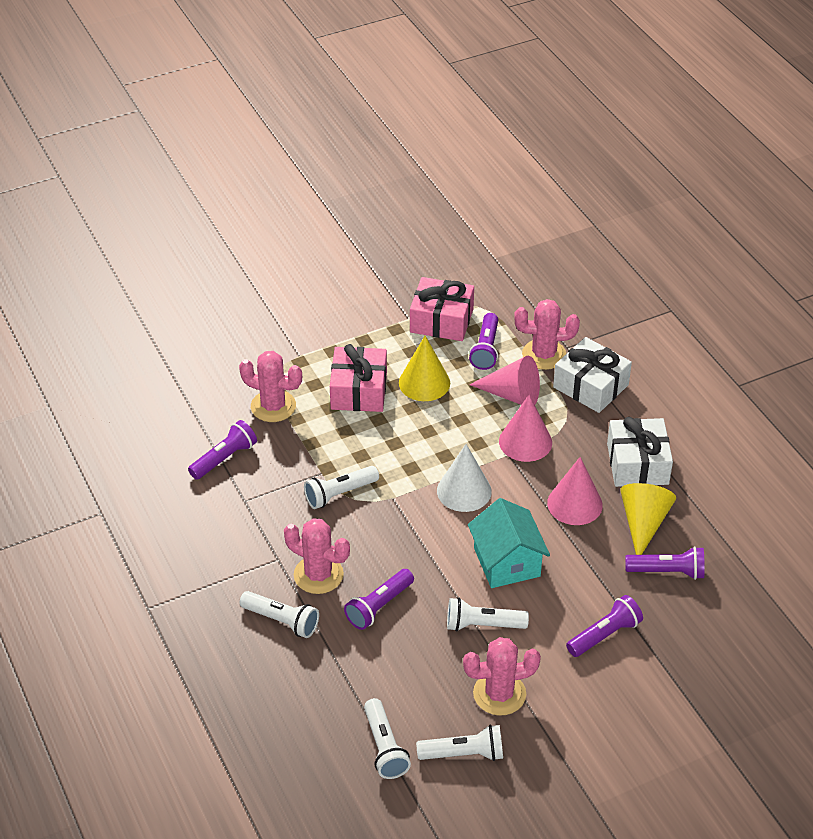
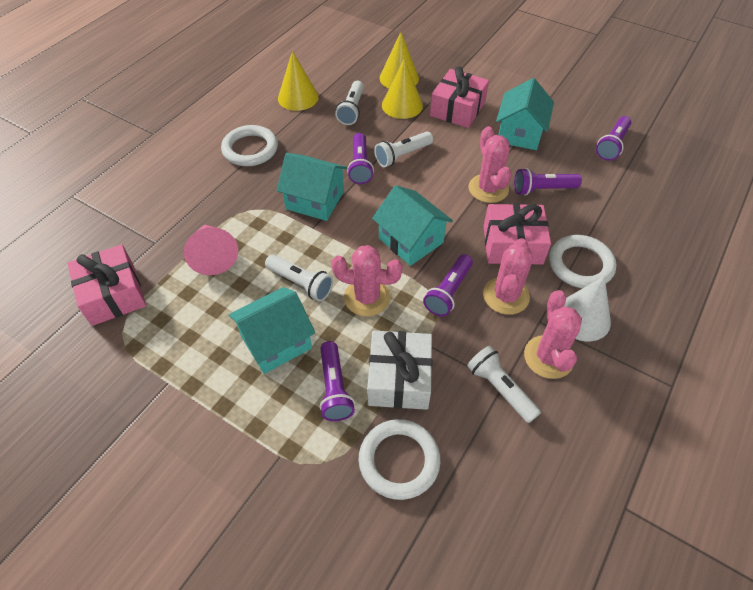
pink cone: [469,356,540,405] [499,395,552,462] [547,457,603,525] = 3 -> [184,225,238,275] = 1
pink gift: [330,344,387,412] [410,277,474,341] = 2 -> [67,245,146,326] [430,66,489,128] [484,204,551,264] = 3
turquoise house: [468,498,550,588] = 1 -> [228,287,315,374] [276,153,347,221] [372,185,453,266] [496,78,554,150] = 4
white flashlight: [240,591,319,638] [304,466,379,509] [364,698,411,779] [416,725,503,761] [447,598,529,631] = 5 -> [265,255,333,302] [335,81,364,125] [374,131,433,167] [467,346,541,423] = 4
white gift: [553,337,632,413] [607,417,673,487] = 2 -> [367,331,432,410] = 1
white ring: none = 0 -> [221,125,278,166] [359,419,440,500] [549,235,616,288] = 3
yellow cone: [399,336,450,401] [620,483,676,555] = 2 -> [278,51,319,111] [380,32,419,88] [382,59,423,119] = 3

